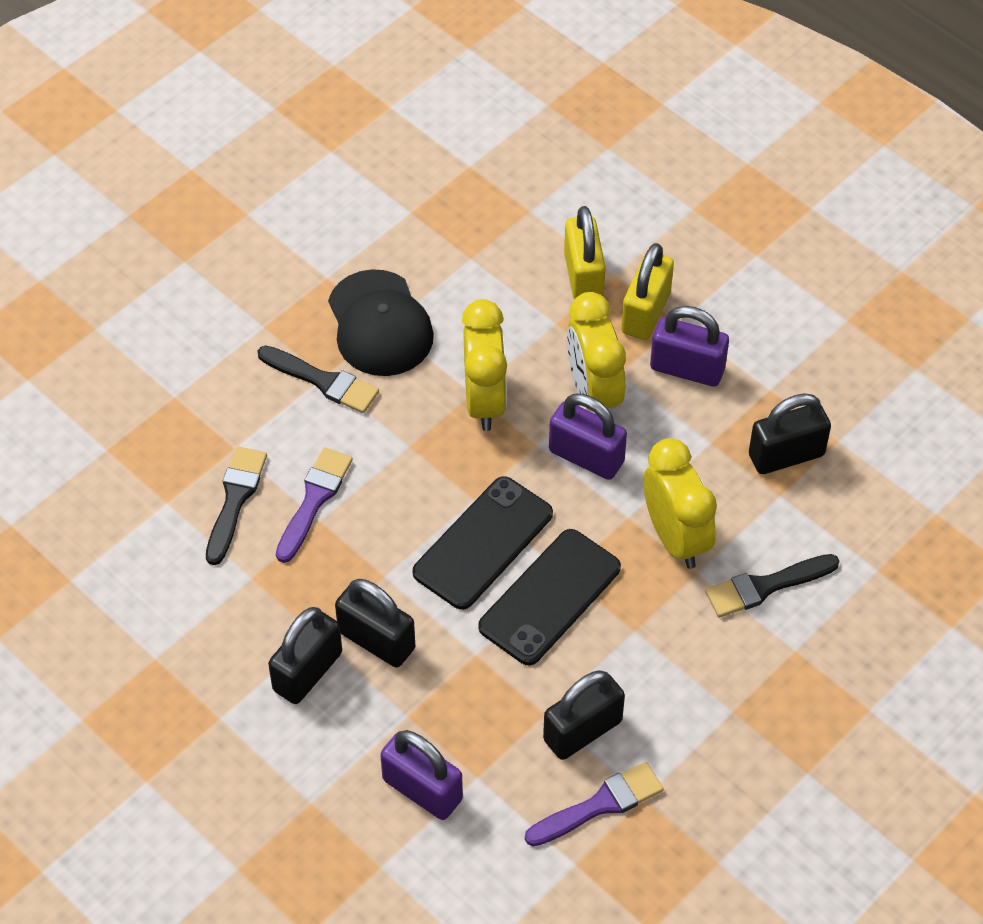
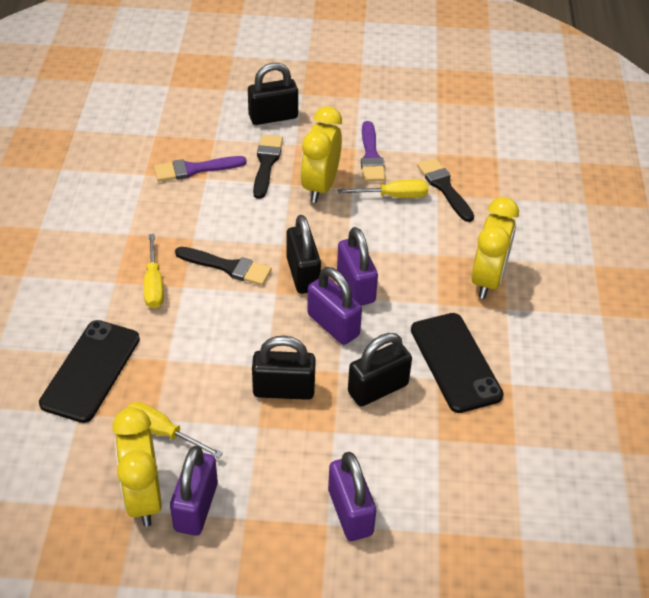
black cap: [328,269,434,376] = 1 -> none = 0
purple padlock: [380,730,463,820] [549,394,627,480] [650,306,729,387] = 3 -> [170,446,218,536] [307,267,362,345] [328,452,376,541] [337,227,378,306] = 4
yellow padlock: [564,206,606,299] [621,243,674,340] = 2 -> none = 0
yellow screwdriver: none = 0 -> [127,402,223,458] [144,234,164,309] [338,179,428,198] = 3

